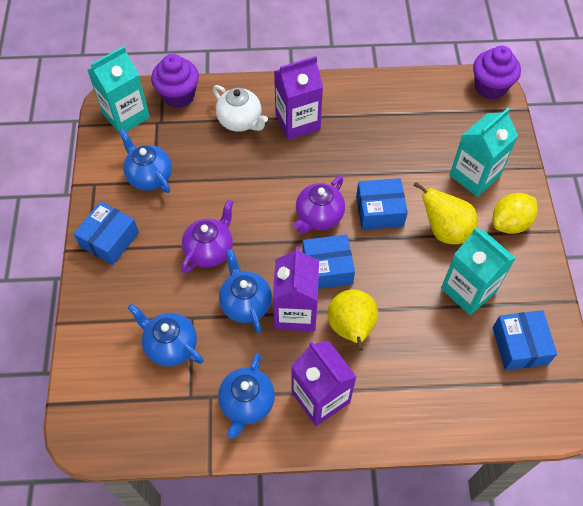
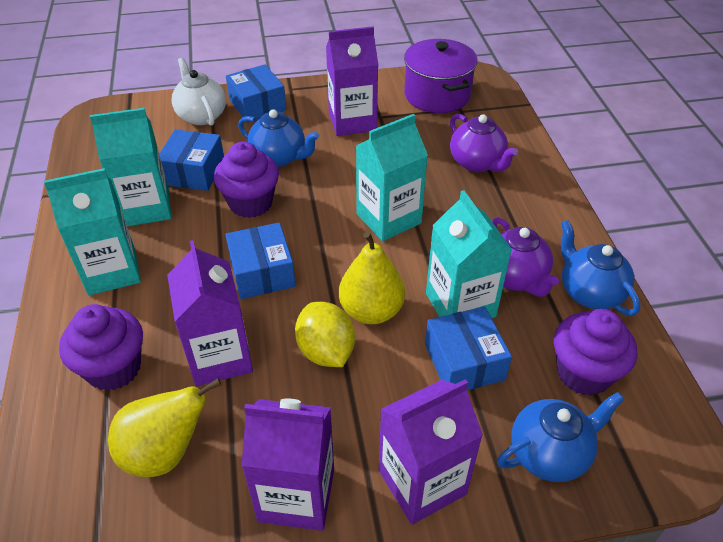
blue teapot: [119,129,172,193] [128,304,204,367] [218,353,275,439] [219,249,272,333] = 4 -> [238,109,319,167] [497,392,624,482] [561,220,641,316] = 3
purple carton: [273,247,319,331] [274,56,323,140] [291,341,356,426] = 3 -> [167,240,253,386] [241,399,334,531] [326,26,378,136] [379,379,483,525] = 4
purple cupcake: [151,54,199,108] [473,46,521,100] = 2 -> [59,304,143,391] [214,141,279,218] [554,309,637,396] = 3
purple pot: none = 0 -> [404,39,477,113] = 1
turquoise carton: [87,46,150,134] [441,227,516,315] [450,108,518,197] = 3 -> [44,168,141,295] [90,108,171,226] [356,114,428,241] [426,190,512,318] = 4

